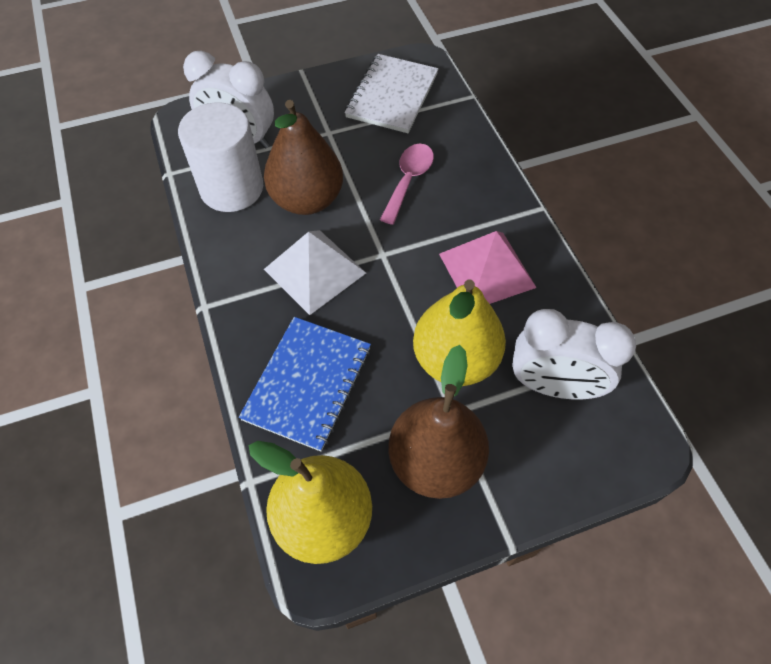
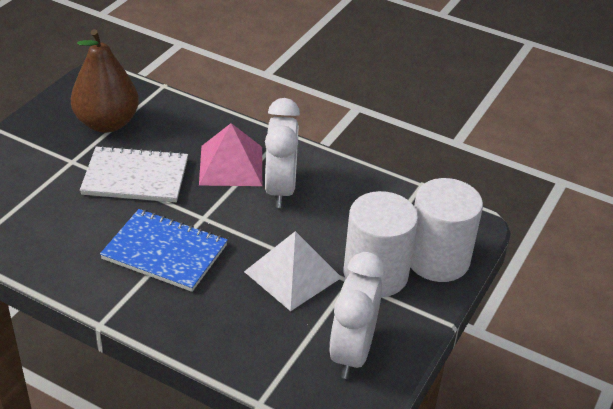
brown pear: [264,100,343,215] [388,345,489,499] = 2 -> [71,29,139,133] = 1
pink spoon: [380,144,434,225] = 1 -> none = 0
white cylinder: [178,102,263,212] = 1 -> [344,191,418,297] [410,178,483,282] = 2
yellow pear: [249,441,372,564] [413,280,506,386] = 2 -> none = 0

